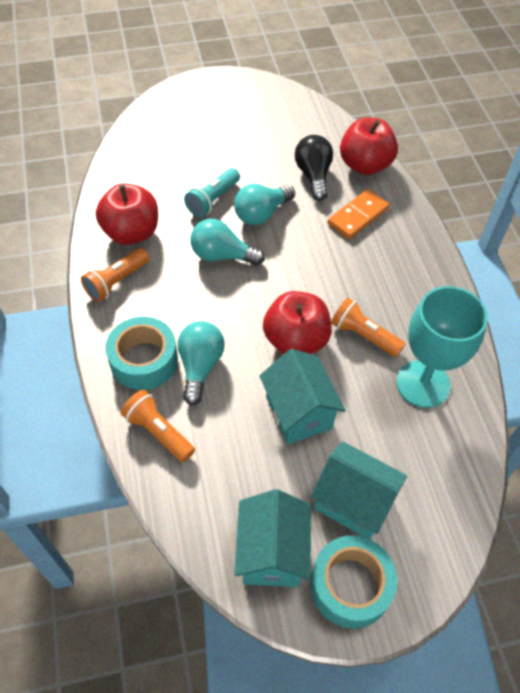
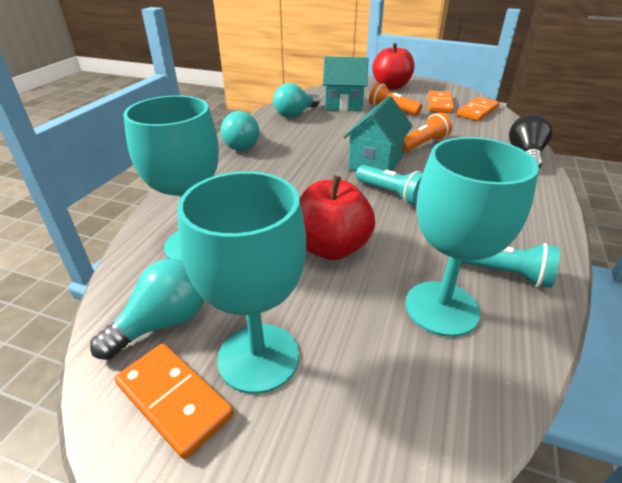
orange domino: [328,189,390,239] = 1 -> [115,344,234,459] [428,91,454,113] [457,97,499,121] = 3
orange flashlight: [81,248,149,302] [121,390,195,462] [331,298,405,357] = 3 -> [369,83,422,116] [403,112,452,153] = 2
red apple: [96,183,158,245] [263,291,332,354] [340,117,398,175] = 3 -> [300,176,375,260] [372,43,415,89] = 2
turquoise flashlight: [184,168,240,217] = 1 -> [356,165,423,206] [461,243,560,288] = 2
turquoise goblet: [396,286,488,408] = 1 -> [123,96,219,260] [178,171,306,394] [405,137,539,337] = 3
turquoise house: [234,489,311,587] [259,349,345,444] [311,442,407,539] = 3 -> [323,56,368,111] [343,96,413,171] = 2
turquoise tape: [105,317,178,390] [310,535,397,629] = 2 -> none = 0

